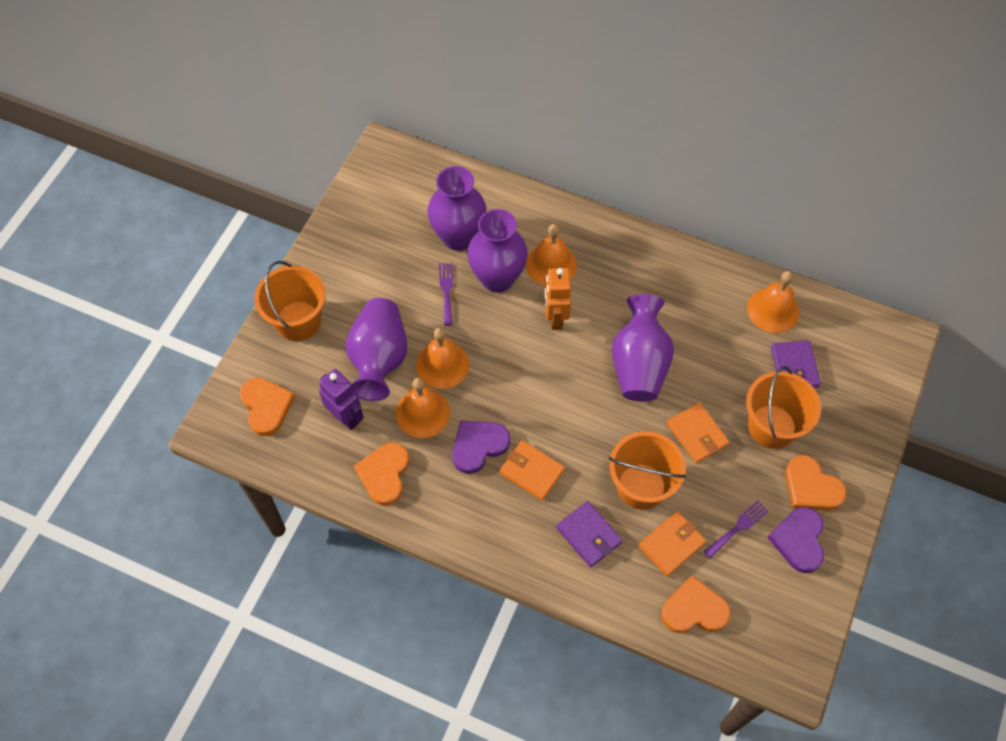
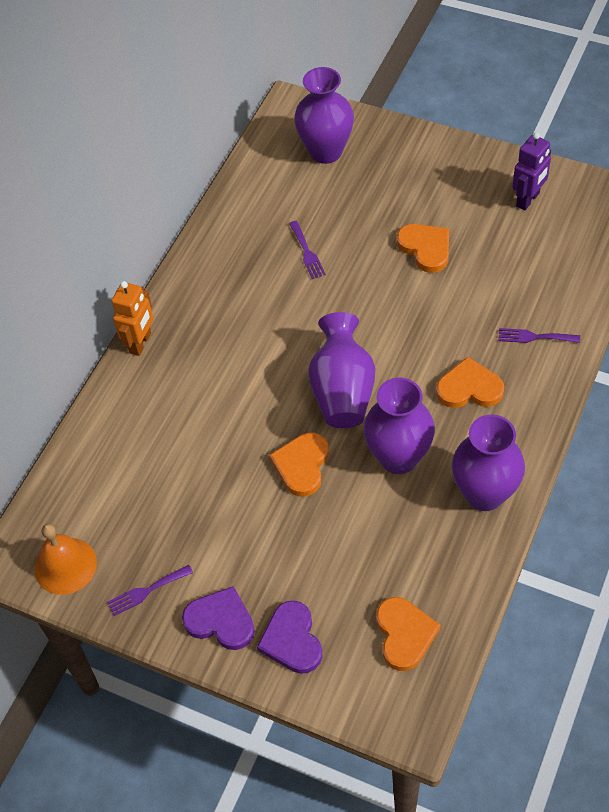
orange bell: [396,378,450,438] [416,328,469,389] [526,224,577,286] [747,271,799,333] = 4 -> [35,524,97,595] = 1
orange bucket: [254,261,326,341] [609,431,686,510] [746,366,821,449] = 3 -> none = 0
orange wallet: [499,440,565,501] [639,511,706,577] [667,402,729,464] = 3 -> none = 0
purple fork: [439,263,453,326] [704,501,769,558] = 2 -> [107,565,193,616] [289,221,326,279] [499,328,580,343] = 3
purple wallet: [556,501,623,567] [771,340,821,388] = 2 -> none = 0

